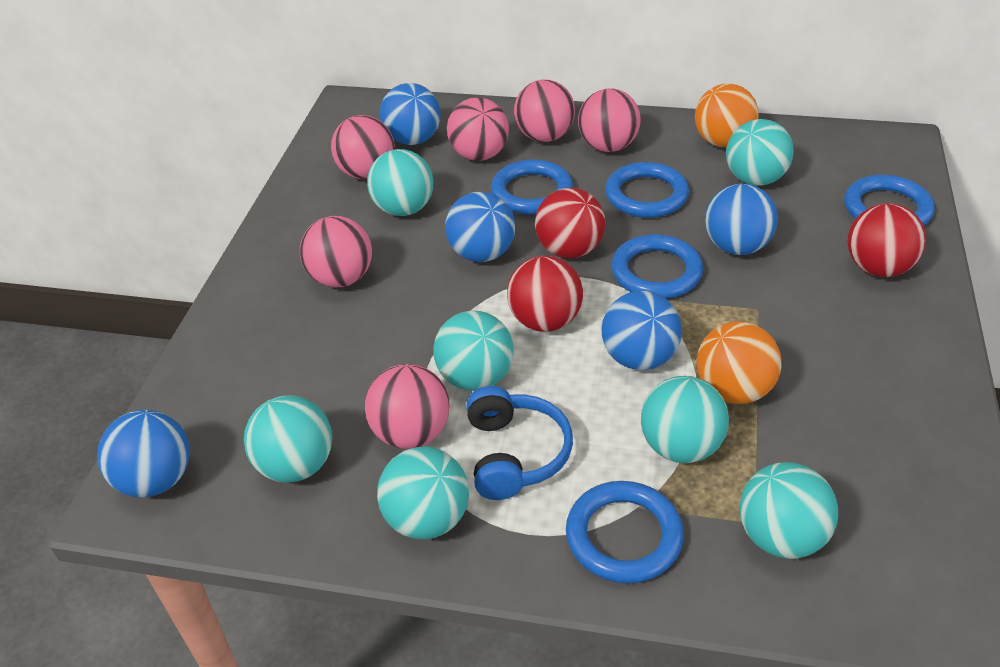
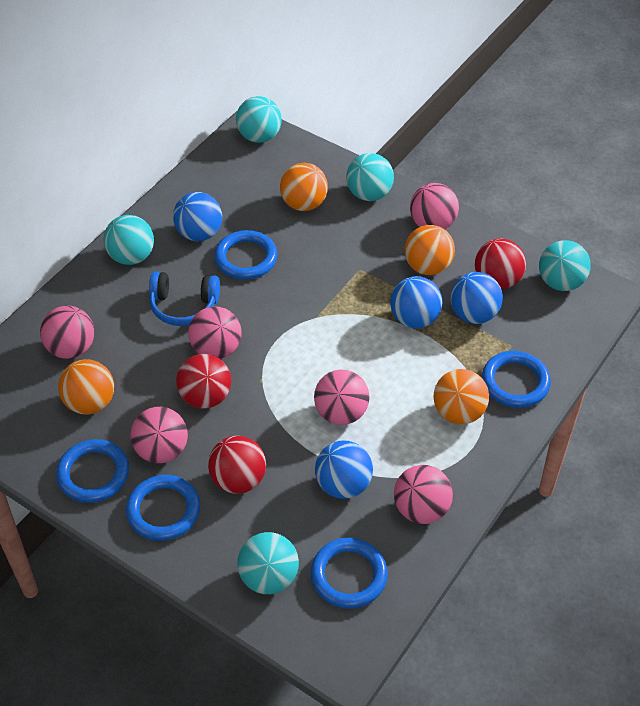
blue ball: [97,410,190,498] [380,83,441,145] [445,192,515,262] [601,291,682,370] [705,184,778,255] = 5 -> [173,192,222,241] [315,441,373,499] [390,276,443,328] [450,272,503,324] = 4
orange ball: [695,84,759,147] [697,321,782,404] = 2 -> [58,359,114,414] [280,163,328,211] [405,225,455,275] [434,369,489,424] = 4
turquoise ball: [244,395,332,483] [367,149,433,216] [377,446,469,539] [433,311,514,391] [641,376,729,463] [726,119,794,185] [740,462,838,559] = 7 -> [103,215,154,265] [236,96,282,143] [237,532,299,594] [346,153,394,201] [539,240,590,291] = 5

